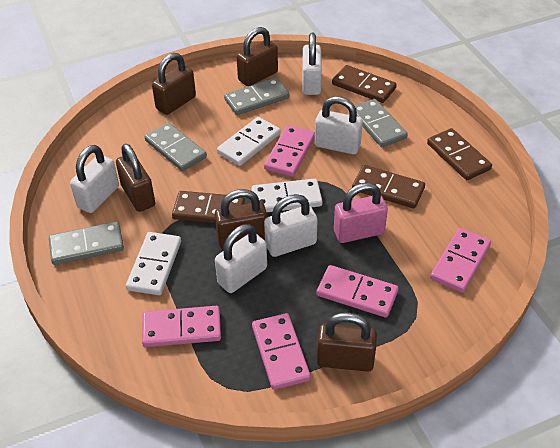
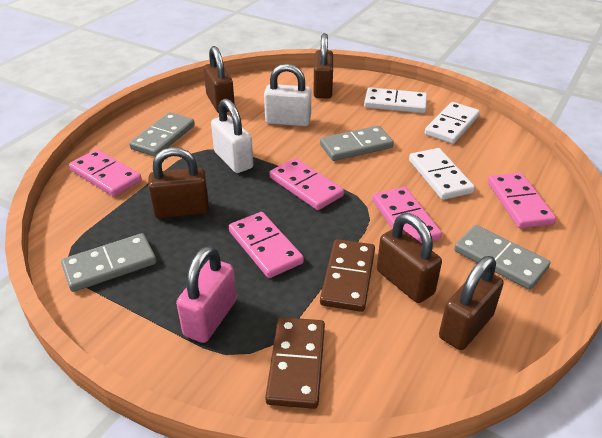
brown domino: [172,191,245,223] [332,65,397,103] [352,165,425,209] [427,128,492,180] = 4 -> [265,317,325,409] [320,239,375,312] = 2
white padlock: [70,145,119,213] [215,224,267,293] [264,194,318,257] [302,33,322,95] [315,96,363,154] = 5 -> [211,99,253,173] [264,64,311,126] = 2

